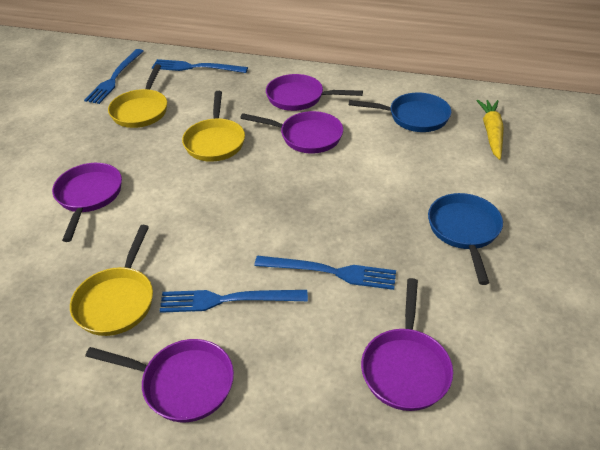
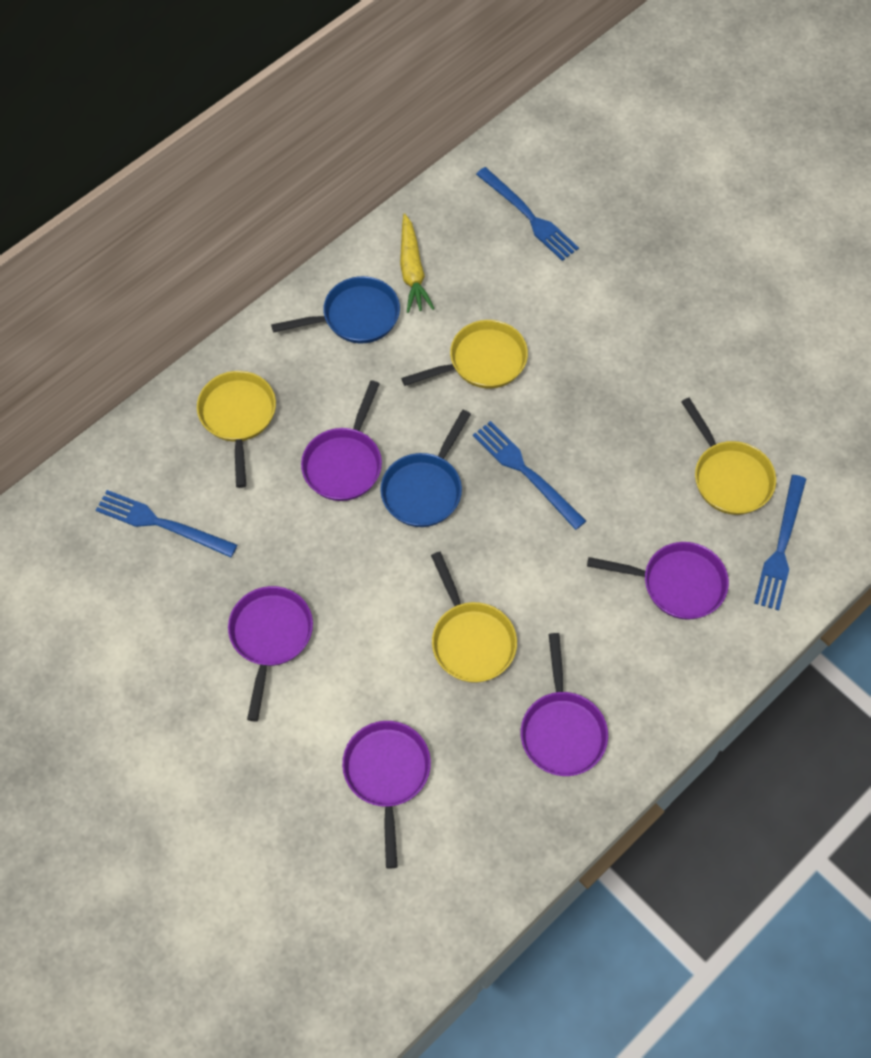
yellow pan: [70,225,153,336] [108,64,167,128] [182,91,245,162] = 3 -> [197,371,276,488] [401,320,528,389] [431,552,517,683] [681,398,776,515] = 4

